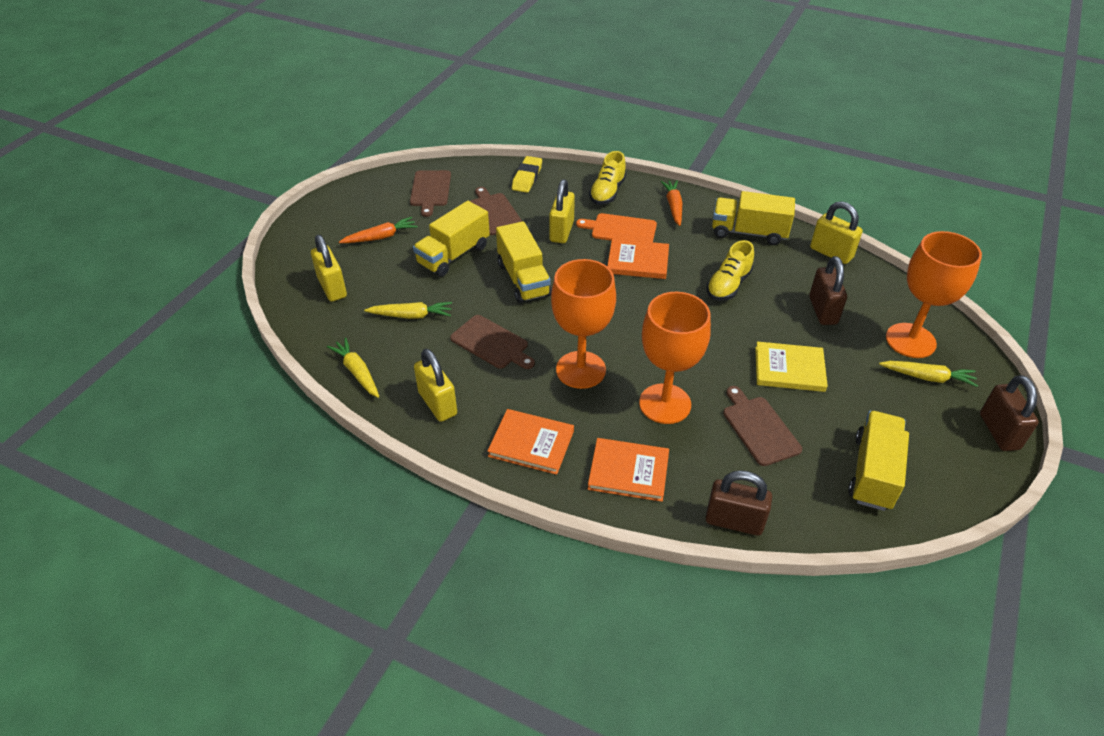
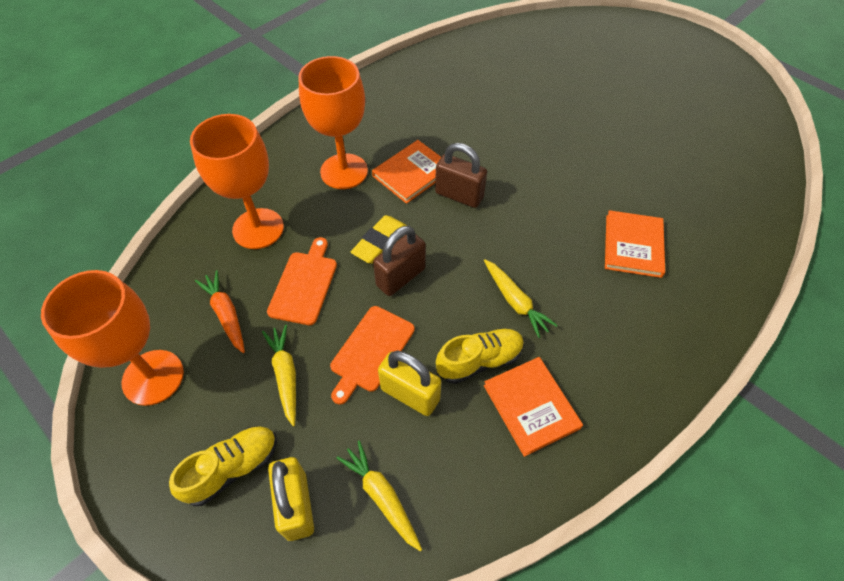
brown cutting board: [410,170,451,217] [450,315,535,369] [470,187,522,235] [723,386,802,466] = 4 -> none = 0
brown padlock: [706,470,772,536] [809,256,847,325] [980,375,1039,451] = 3 -> [373,226,426,296] [435,143,487,208] = 2
orange carrot: [339,217,418,243] [660,180,682,226] = 2 -> [195,270,245,353] = 1
orange cutting board: [576,213,657,242] = 1 -> [267,237,337,325] [330,306,415,404] = 2
yellow book: [755,342,828,392] = 1 -> none = 0
yellow padlock: [311,235,347,302] [414,349,457,422] [549,179,575,243] [810,201,863,264] = 4 -> [268,457,314,541] [378,351,441,416] = 2
yellow truck: [413,201,490,277] [496,221,552,303] [712,191,795,245] [848,411,909,511] = 4 -> none = 0

